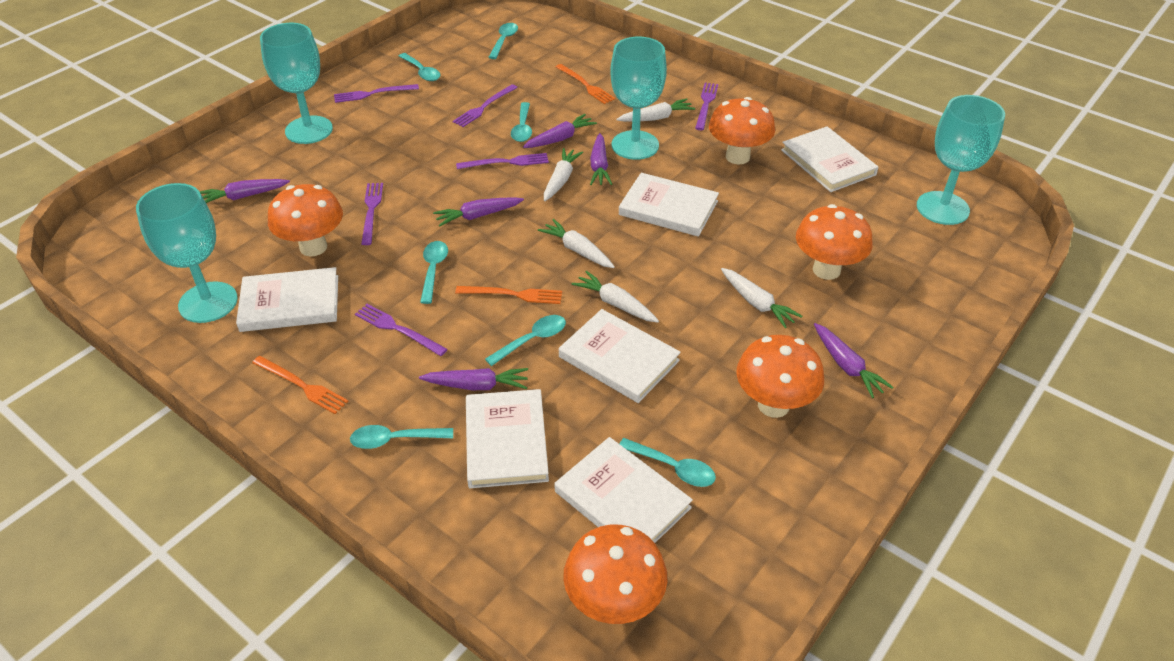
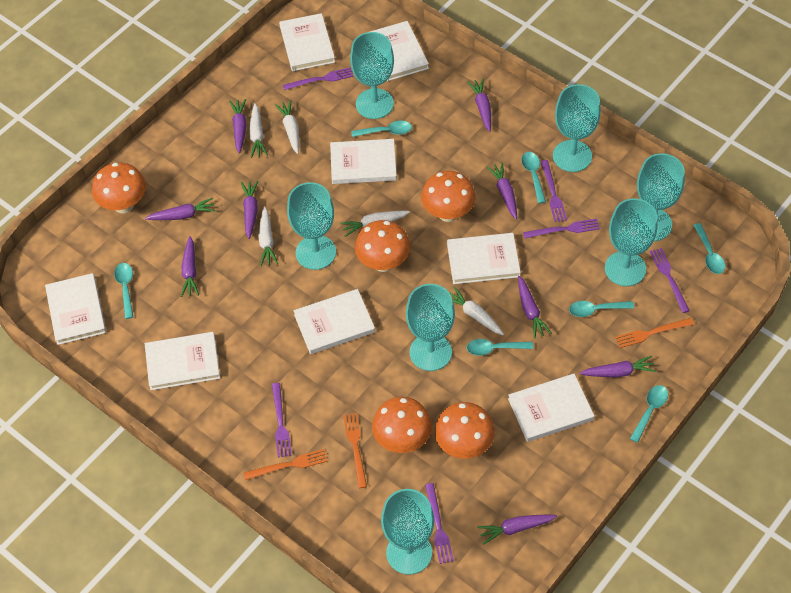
purple carrot: [200,179,290,203] [419,368,528,390] [433,197,524,227] [523,114,597,148] [590,133,612,185] [814,323,893,398] = 6 -> [145,198,216,220] [181,236,199,297] [229,99,247,153] [241,181,258,239] [467,78,491,132] [477,514,557,545] [487,162,517,219] [518,276,551,338] [580,356,656,377] = 9
turquoise goblet: [136,183,238,323] [260,23,333,144] [610,37,667,160] [917,95,1005,225] = 4 -> [287,182,336,270] [350,32,394,119] [381,489,434,575] [406,284,455,371] [553,84,601,172] [605,198,658,286] [637,153,685,241] = 7
white book: [236,267,338,332] [466,389,549,488] [554,437,693,543] [559,309,681,403] [619,173,719,237] [781,126,879,192] = 6 -> [45,273,106,345] [145,332,220,390] [279,13,335,71] [293,289,375,354] [330,139,397,184] [370,21,429,81] [447,233,521,284] [508,374,594,442] = 8

